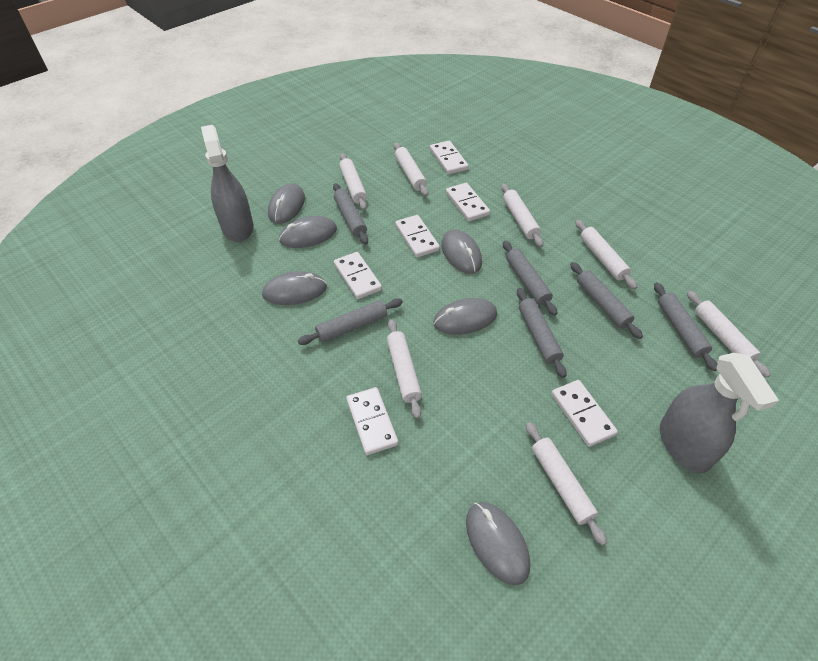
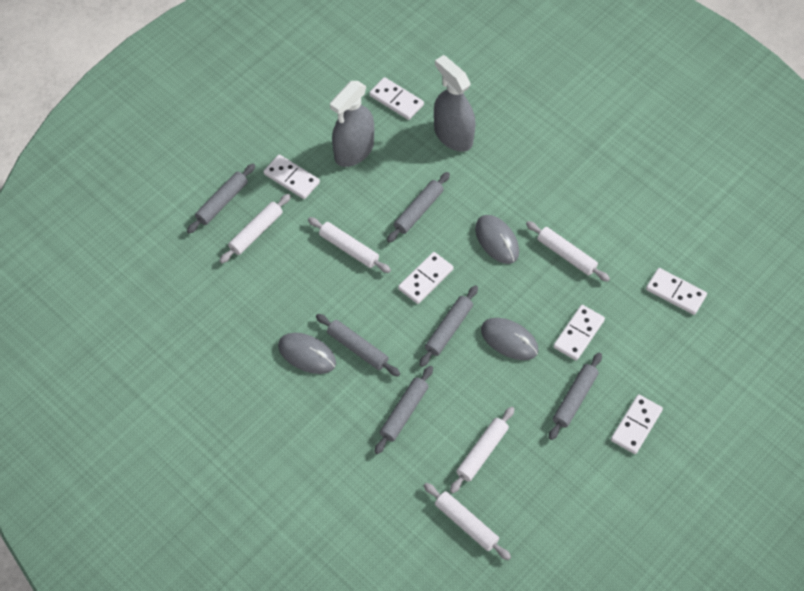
grey mouse: [262,271,327,305] [268,184,305,224] [279,216,337,248] [433,298,497,335] [441,229,482,274] [466,502,530,585] = 6 -> [278,333,336,374] [475,215,519,264] [481,318,538,360] = 3
white rolling pin: [339,153,367,210] [387,319,422,419] [394,143,428,196] [501,184,543,247] [526,422,607,546] [575,220,637,290] [687,291,770,378] = 7 -> [220,194,291,263] [308,217,391,273] [424,483,511,560] [450,407,514,493] [526,221,610,282] = 5

